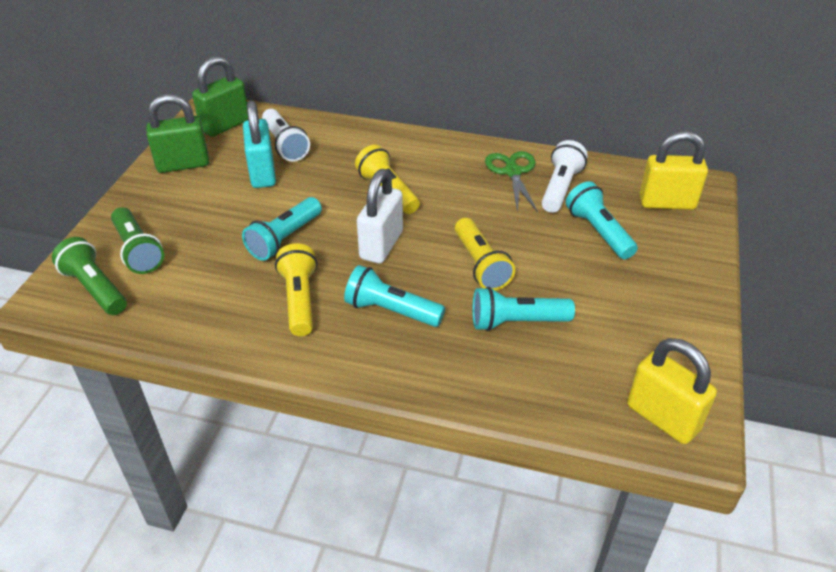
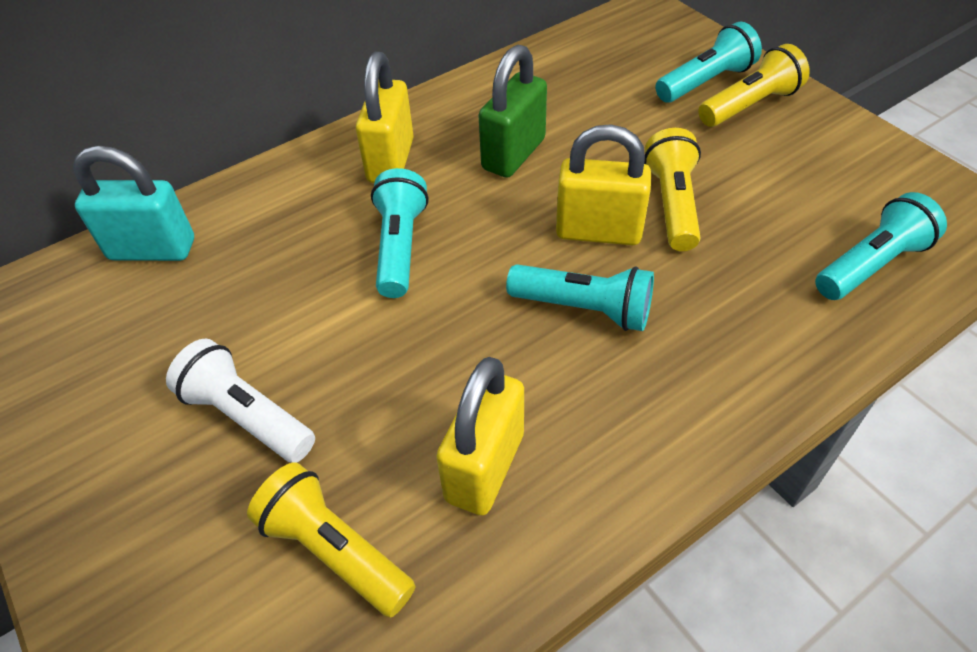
green flashlight: [52,237,127,315] [111,207,164,274] = 2 -> none = 0
green padlock: [146,94,209,173] [192,56,248,137] = 2 -> [478,45,547,178] = 1
green scissors: [485,151,538,213] = 1 -> none = 0
white flashlight: [262,109,310,162] [542,140,588,213] = 2 -> [166,339,315,463] = 1
white padlock: [357,169,403,263] = 1 -> none = 0
yellow padlock: [627,338,717,444] [639,131,708,210] = 2 -> [356,52,414,183] [436,357,524,516] [556,124,651,245] = 3

